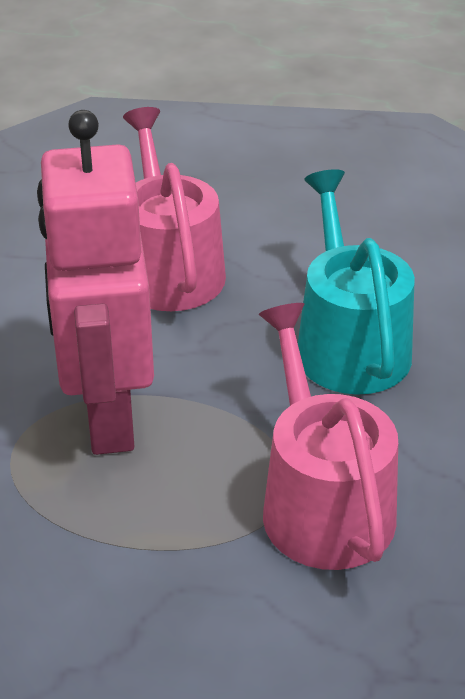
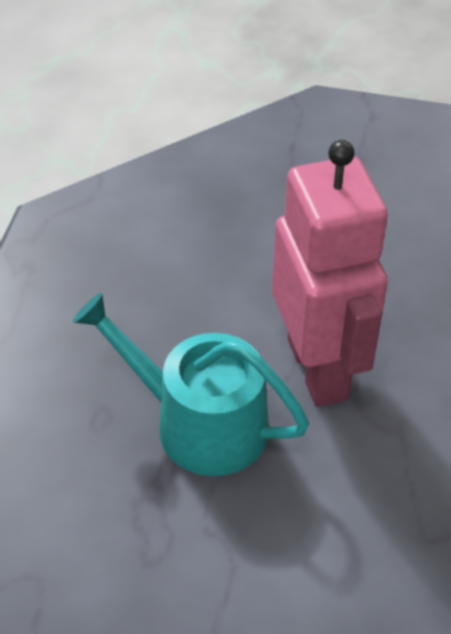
pink watering can: [123,107,226,311] [259,303,398,570] = 2 -> none = 0

